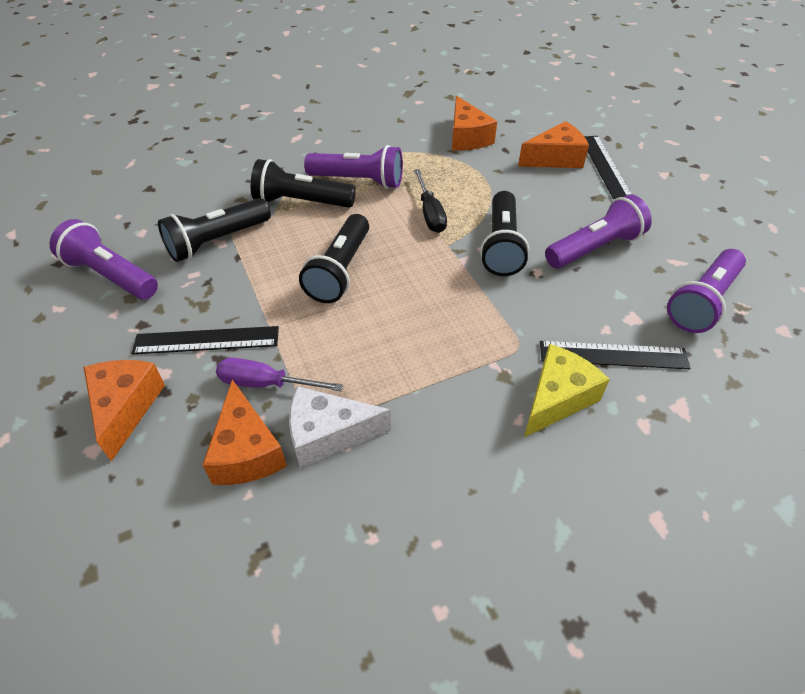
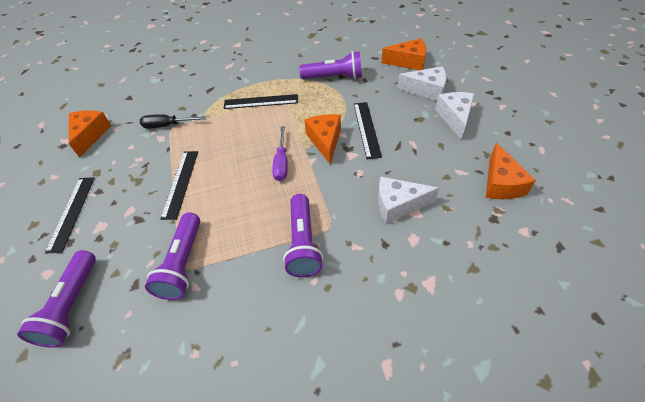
black flashlight: [158,198,271,262] [250,159,356,208] [299,214,369,303] [480,191,529,276] = 4 -> none = 0
black ruler: [132,326,279,354] [540,341,691,369] [584,136,631,199] = 3 -> [45,177,95,253] [160,151,198,220] [224,94,298,109] [354,102,382,159] = 4
white cheese: [289,386,391,468] = 1 -> [378,177,439,224] [397,66,447,101] [435,92,475,140] = 3
yellow cheese: [524,344,610,437] = 1 -> none = 0

